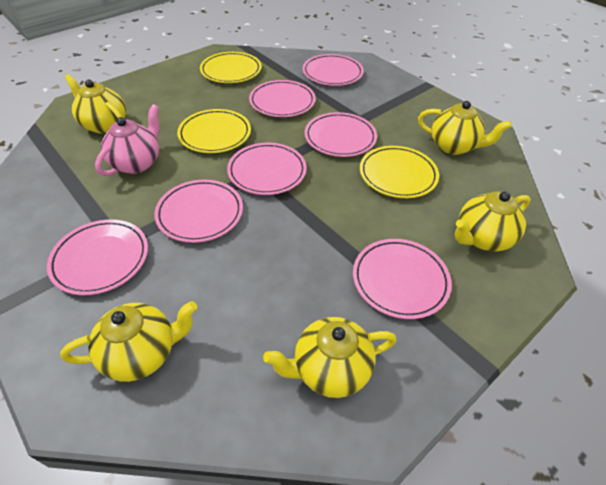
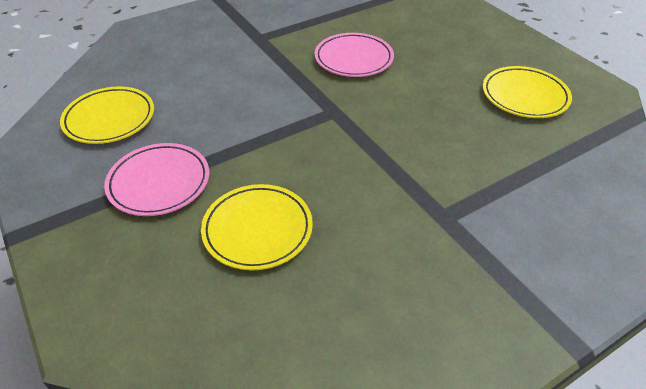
pink plate: [47,219,148,295] [154,180,243,243] [227,143,307,195] [249,80,316,117] [303,54,364,86] [305,112,377,157] [353,239,452,319] = 7 -> [104,143,209,216] [315,33,394,77] = 2
pink teapot: [95,104,160,176] = 1 -> none = 0
yellow teapot: [60,301,198,382] [65,74,126,134] [263,317,396,398] [418,101,512,155] [455,191,531,251] = 5 -> none = 0

